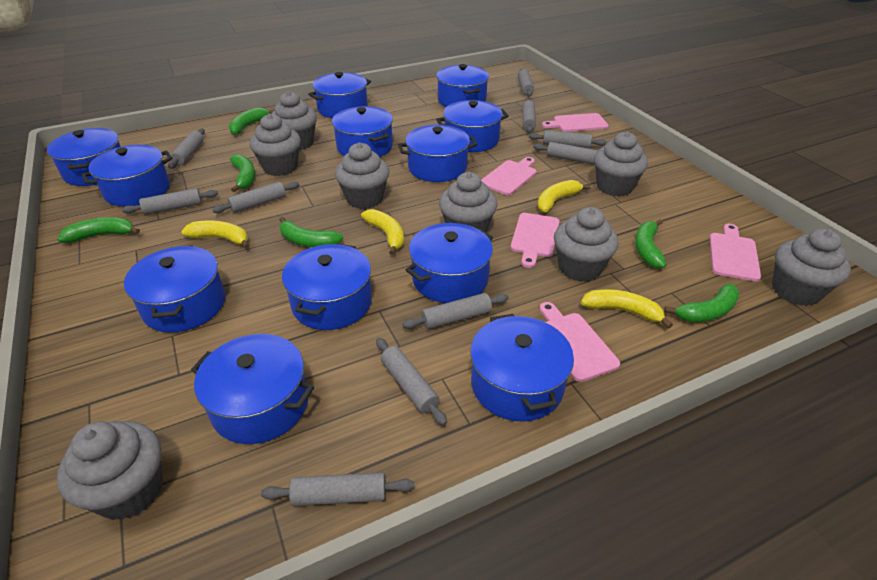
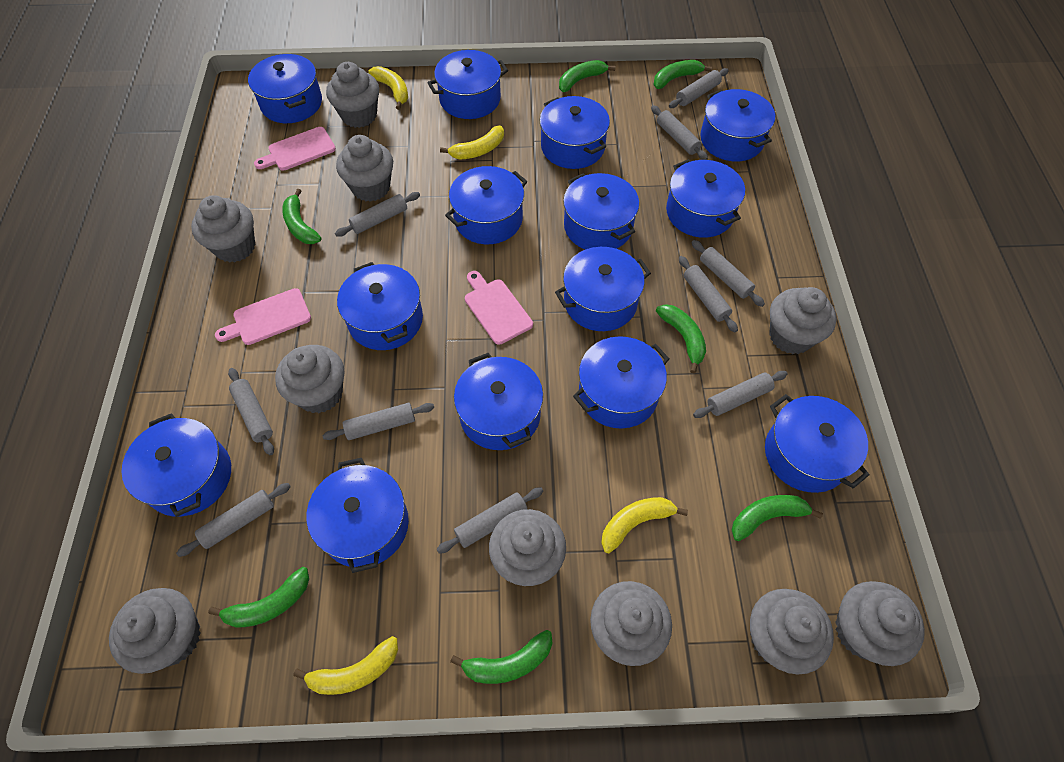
blue pot: [47,128,121,186] [82,145,172,206] [124,245,225,333] [191,334,314,444] [282,244,372,330] [308,72,371,118] [332,106,393,157] [398,125,477,182] [405,223,493,303] [436,64,489,107] [436,100,509,152] [470,314,574,422] = 12 -> [121,413,231,517] [248,54,322,123] [307,458,409,573] [337,262,423,350] [428,50,508,119] [445,166,527,244] [454,353,543,450] [539,96,610,169] [555,247,651,331] [563,173,639,249] [573,336,669,429] [666,159,745,238] [700,89,775,161] [765,394,870,493] = 14
green banana: [57,217,140,243] [229,107,275,135] [230,154,255,192] [279,217,343,247] [635,219,667,268] [664,283,740,322] = 6 -> [208,567,309,628] [282,189,322,244] [450,630,552,684] [559,60,616,92] [654,60,712,89] [656,304,706,373] [732,495,823,541] = 7
grey cupcake: [57,421,163,520] [250,113,301,176] [271,91,317,150] [335,142,389,209] [439,172,497,232] [554,207,618,282] [594,131,648,197] [772,229,851,306] = 8 -> [109,588,201,674] [191,195,255,263] [275,345,344,413] [326,62,379,128] [336,135,393,202] [489,509,566,586] [590,581,672,666] [750,589,834,675] [769,287,837,354] [835,581,925,666] = 10
pink cutting board: [481,157,536,195] [511,213,560,268] [539,302,620,382] [542,113,609,132] [710,224,761,281] = 5 -> [215,288,311,345] [254,127,336,171] [465,271,533,345] = 3

